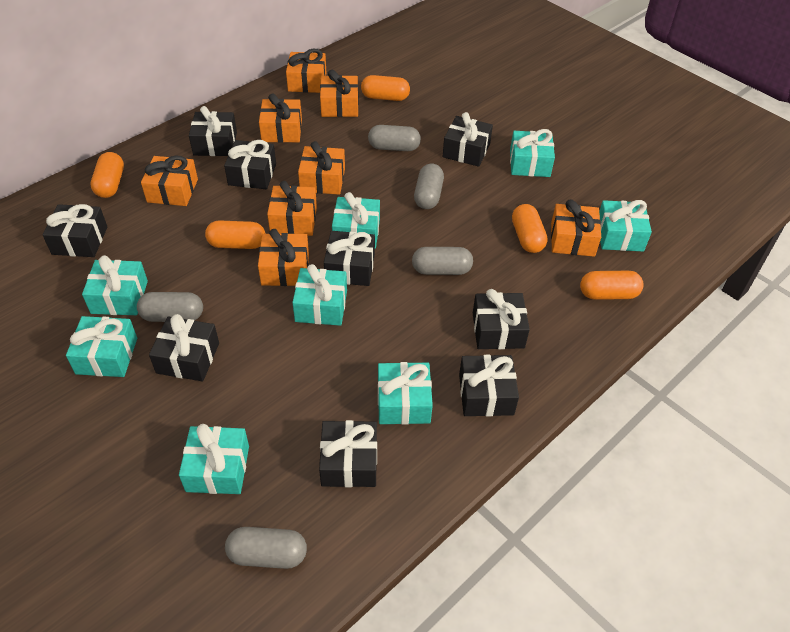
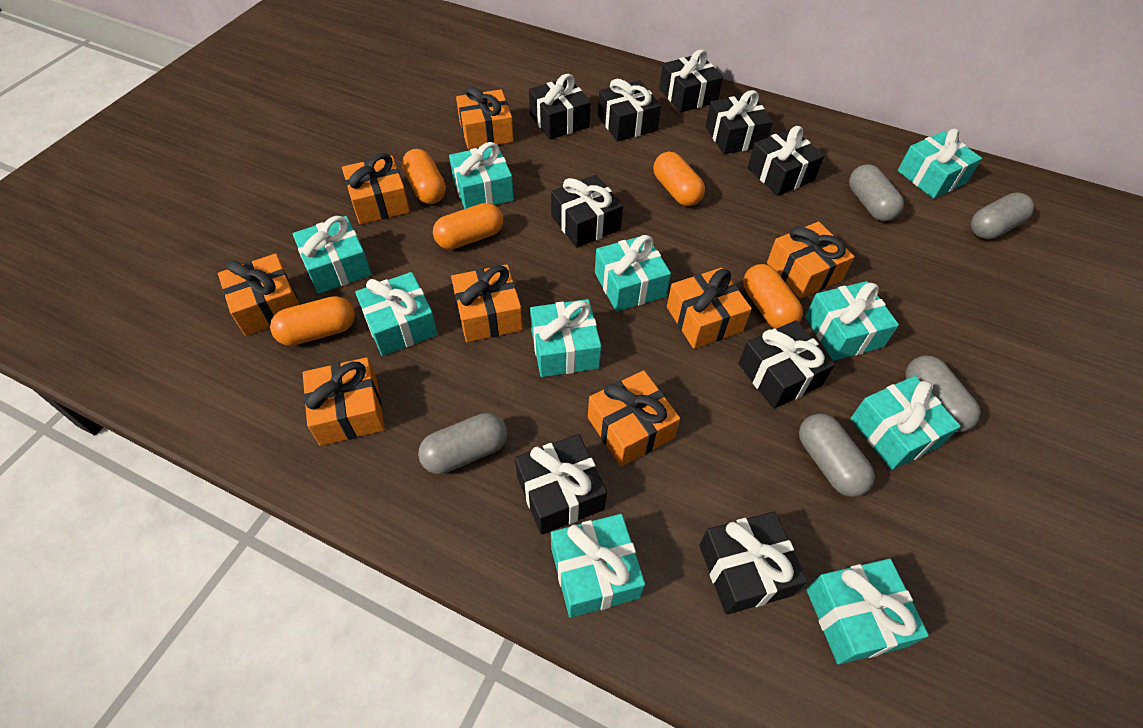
turquoise gift: [66,316,137,377] [82,255,148,315] [179,424,249,494] [292,264,347,326] [332,192,380,249] [378,362,433,425] [510,129,555,177] [599,200,652,252] = 8 -> [293,216,372,294] [355,272,438,356] [449,142,514,209] [530,299,601,377] [551,514,645,618] [595,235,671,312] [805,281,899,361] [806,559,929,665] [850,376,961,470] [898,129,982,199] = 10

